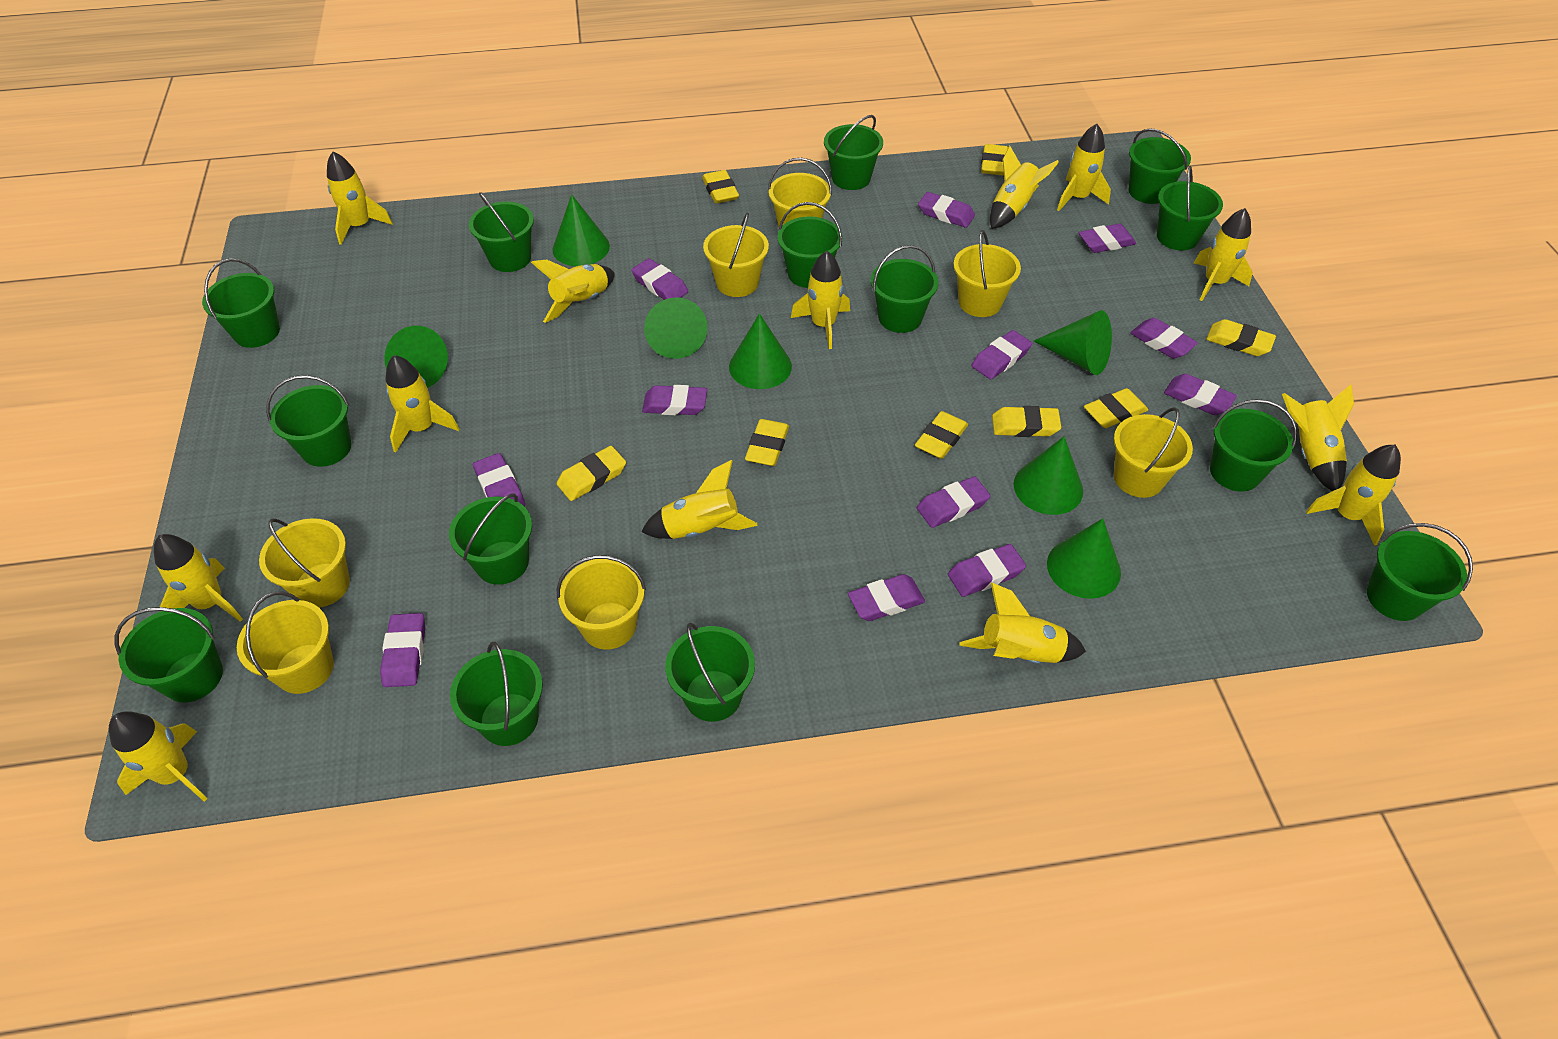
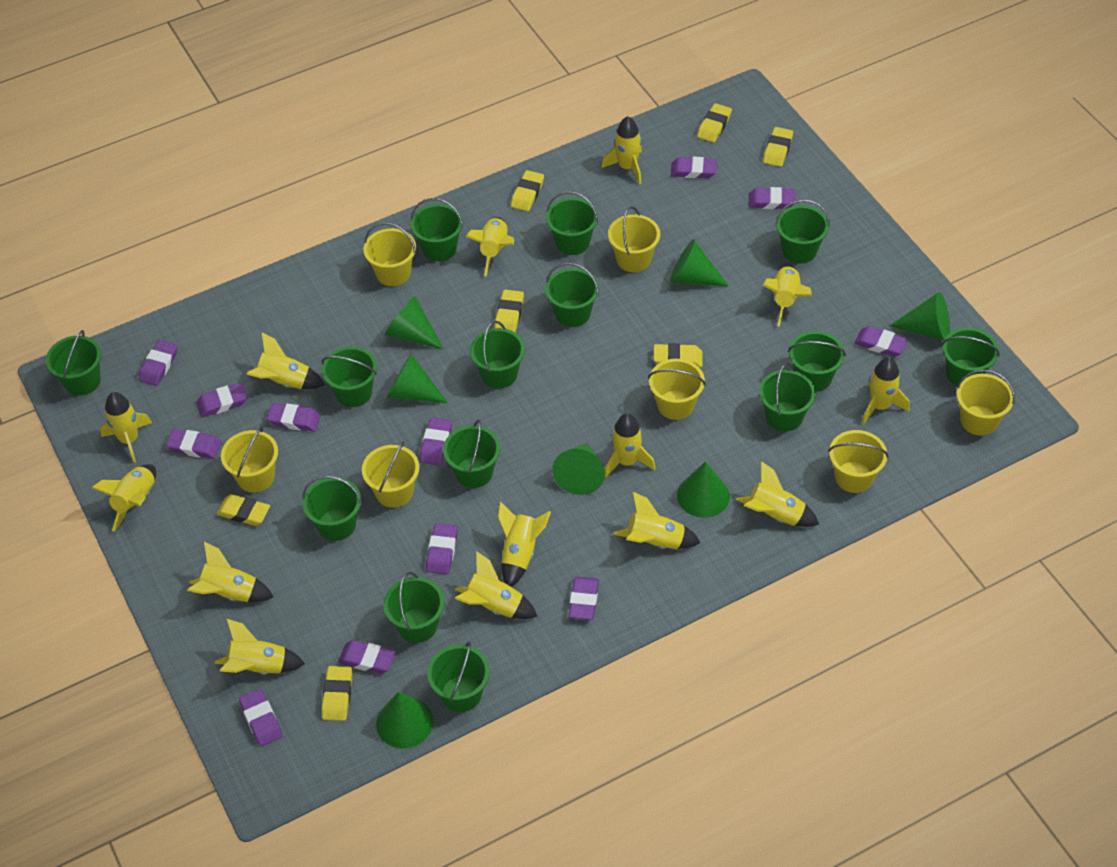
yellow eraser: [557,446,626,501] [702,170,739,204] [745,419,789,466] [915,411,968,459] [981,144,1008,175] [992,406,1061,437] [1084,388,1148,428] [1206,319,1276,356] = 8 -> [217,494,270,526] [321,666,352,721] [494,290,524,332] [511,170,544,211] [653,343,703,367] [697,103,732,143] [763,127,793,167] = 7
yellow rocket: [109,711,208,802] [154,534,243,622] [327,152,393,245] [385,355,459,453] [531,260,615,323] [641,460,757,539] [791,251,850,349] [959,583,1086,664] [990,146,1059,229] [1057,124,1111,211] [1194,208,1253,301] [1282,384,1354,491] [1306,445,1401,546] = 13 -> [92,464,156,532] [100,392,152,463] [187,542,273,602] [215,619,305,675] [247,333,325,389] [455,551,538,619] [466,217,514,276] [498,501,551,587] [601,116,642,185] [604,413,655,478] [613,491,701,549] [736,461,819,527] [763,265,812,327] [862,357,910,424] = 14

